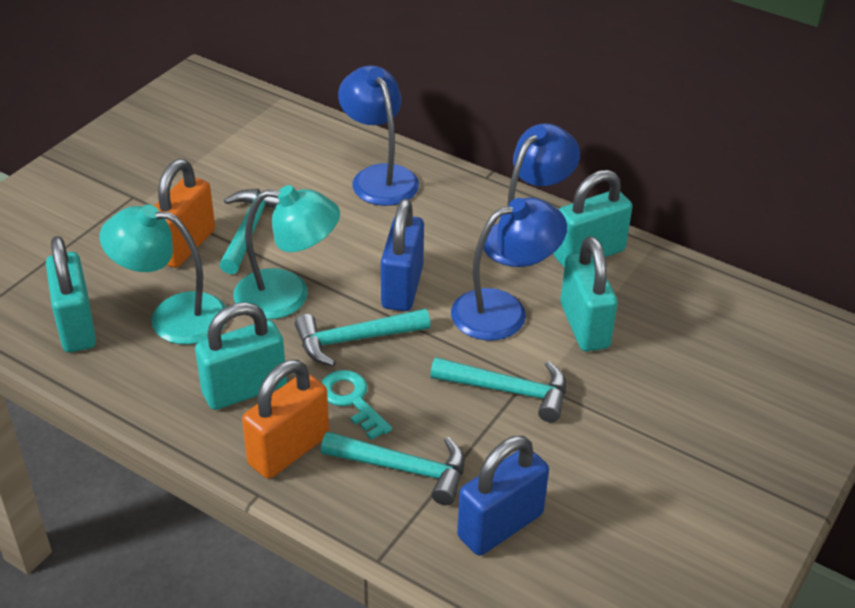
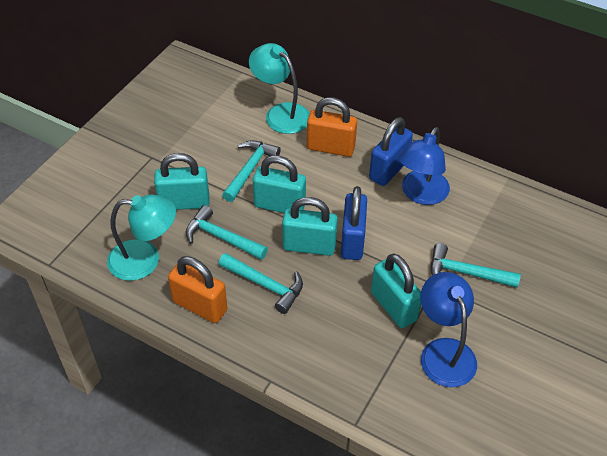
blue lamp: [338,65,419,206] [451,198,567,340] [483,123,580,267] = 3 -> [399,127,450,205] [420,272,477,387] = 2
turquoise key: [321,370,392,440] = 1 -> none = 0

